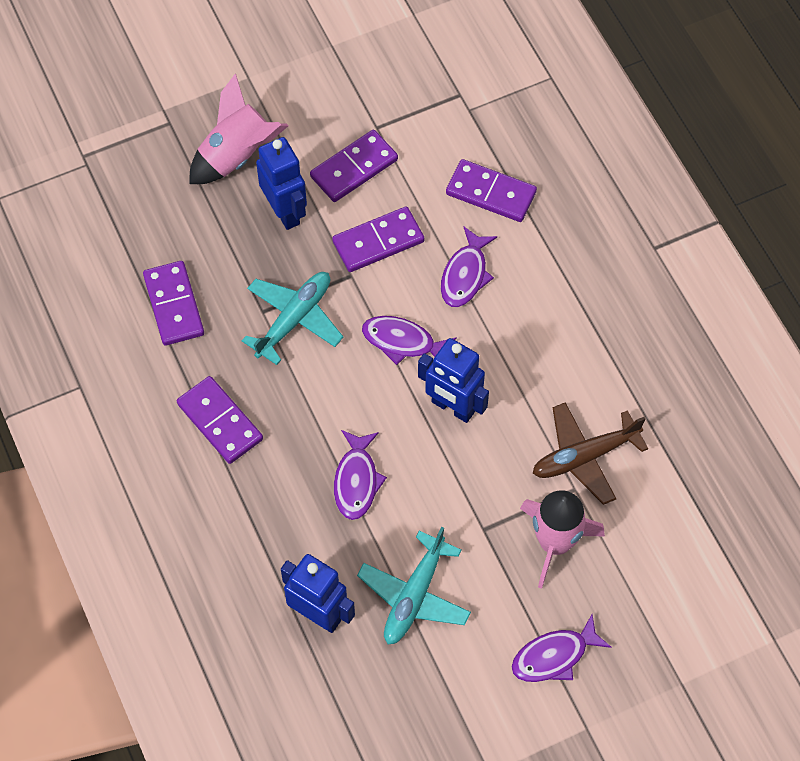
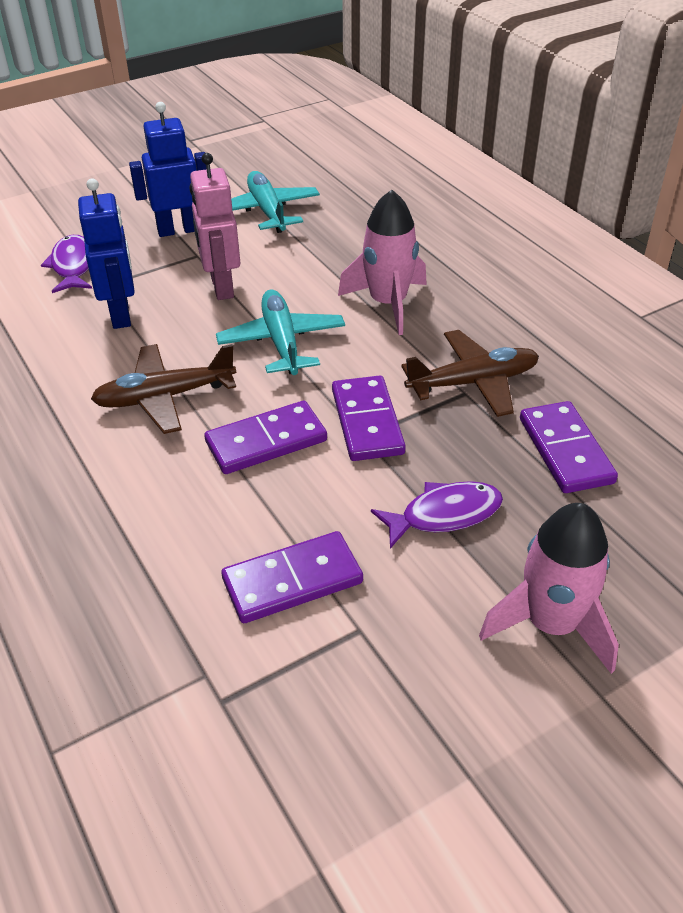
blue robot: [256,137,307,230] [281,554,355,633] [418,338,489,423] = 3 -> [78,178,135,329] [129,102,207,237] = 2
brown plane: [533,402,648,505] = 1 -> [91,344,236,434] [401,330,539,417] = 2
pink robot: none = 0 -> [190,153,240,300] = 1
purple domino: [143,261,204,346] [177,376,263,464] [310,130,398,202] [332,207,424,272] [446,159,537,222] = 5 -> [204,401,327,474] [221,531,363,623] [332,375,406,461] [520,401,618,493] = 4
purple fish: [334,430,387,520] [362,316,457,365] [441,227,497,307] [511,615,611,682] = 4 -> [41,235,92,293] [371,481,503,549] = 2

